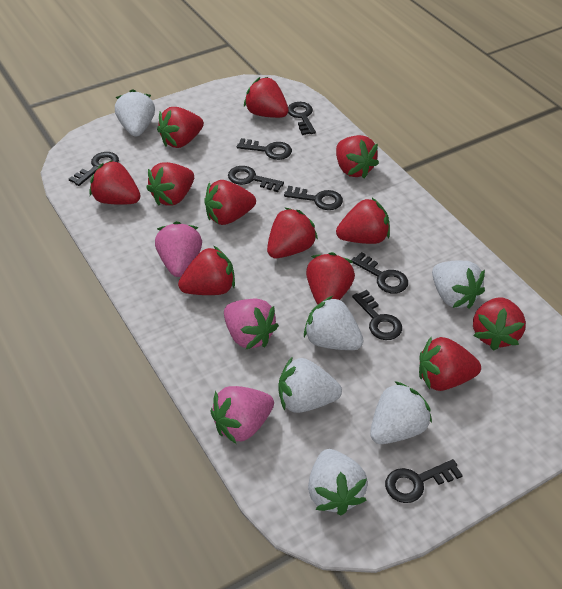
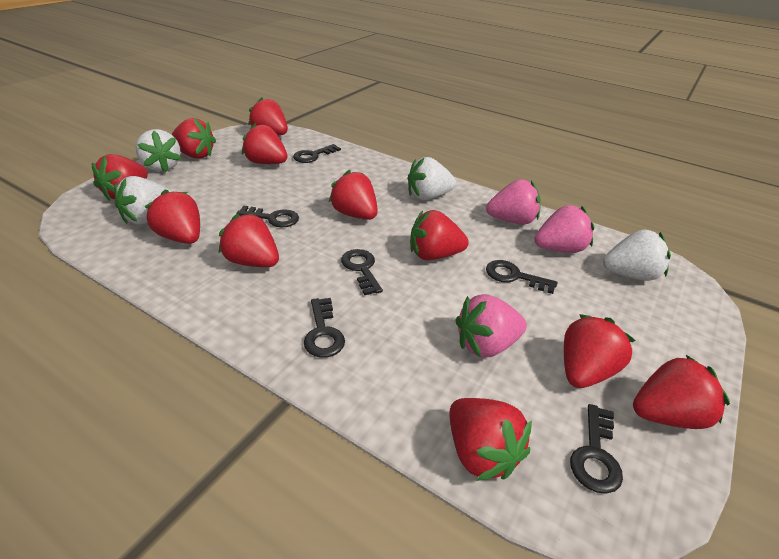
black key: [69,152,119,186] [228,166,284,192] [237,138,292,160] [284,186,343,210] [288,102,316,135] [351,252,408,293] [352,290,402,340] [385,459,463,503] = 8 -> [236,206,299,227] [293,144,341,163] [304,298,345,358] [341,249,383,295] [486,260,558,294] [570,404,623,494] = 6
red strawberry: [89,160,141,205] [146,162,194,206] [157,107,204,148] [178,245,235,295] [204,180,256,225] [244,77,289,118] [267,208,318,258] [306,252,355,305] [336,135,379,178] [336,198,390,244] [419,337,481,391] [473,297,526,351] = 12 -> [92,154,148,201] [145,189,200,244] [171,118,216,159] [219,213,279,267] [242,123,288,164] [248,97,288,135] [329,170,378,220] [410,210,469,260] [450,398,532,481] [564,314,635,388] [633,355,730,429] = 11
white strawberry: [115,89,155,137] [278,356,342,413] [304,296,364,350] [308,449,368,516] [370,381,432,444] [432,260,485,309] = 6 -> [114,176,172,225] [136,129,182,172] [408,157,456,200] [603,229,671,281] = 4

